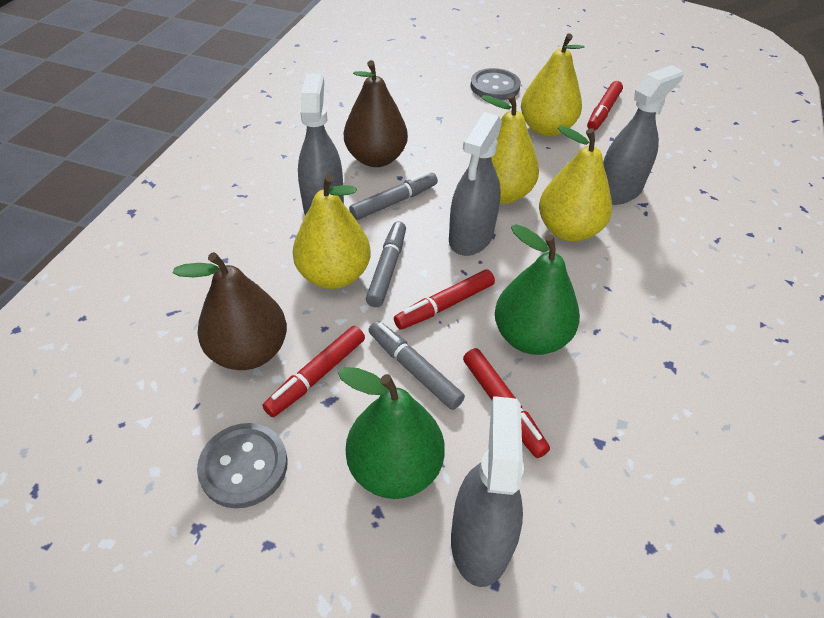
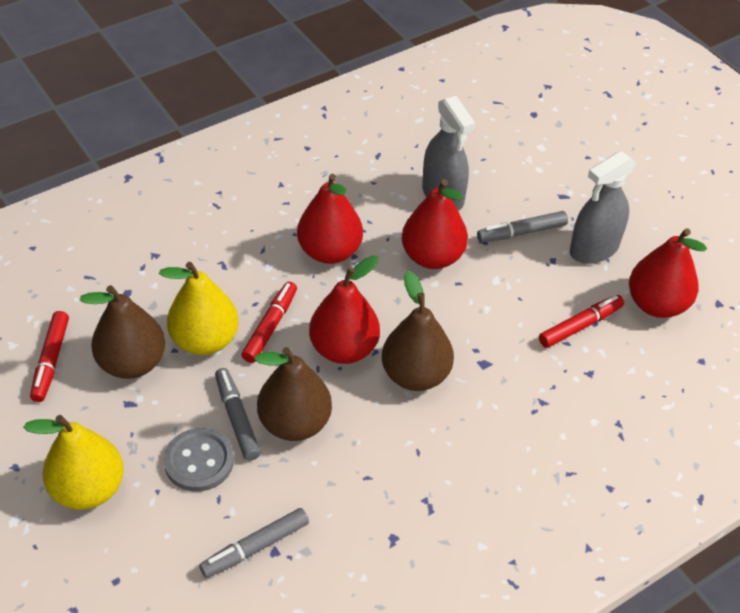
brown pear: [173,252,287,370] [344,60,408,167] = 2 -> [80,285,165,379] [254,347,332,441] [382,271,454,391] = 3
green pear: [338,367,445,499] [495,224,580,355] = 2 -> none = 0
grey button: [197,423,288,508] [470,68,521,100] = 2 -> [164,428,234,492] = 1
grey spray bottle: [298,73,344,216] [449,112,502,256] [451,396,524,587] [603,65,684,205] = 4 -> [422,96,475,211] [570,151,636,264] = 2
red marker: [262,326,365,417] [394,269,495,330] [463,348,550,458] [587,81,623,131] = 4 -> [30,311,69,402] [241,282,297,363] [539,295,624,348] = 3
red pear: none = 0 -> [297,174,363,264] [309,255,380,364] [402,179,468,269] [629,228,707,318] = 4
yellow pear: [293,174,371,289] [482,93,539,204] [521,33,585,137] [539,125,612,242] = 4 -> [23,415,124,510] [159,262,239,355] = 2

